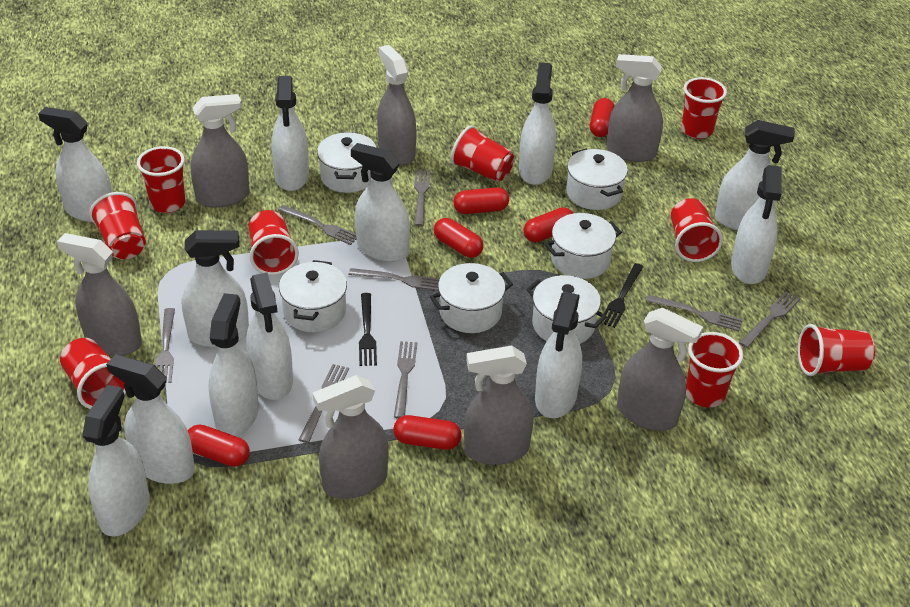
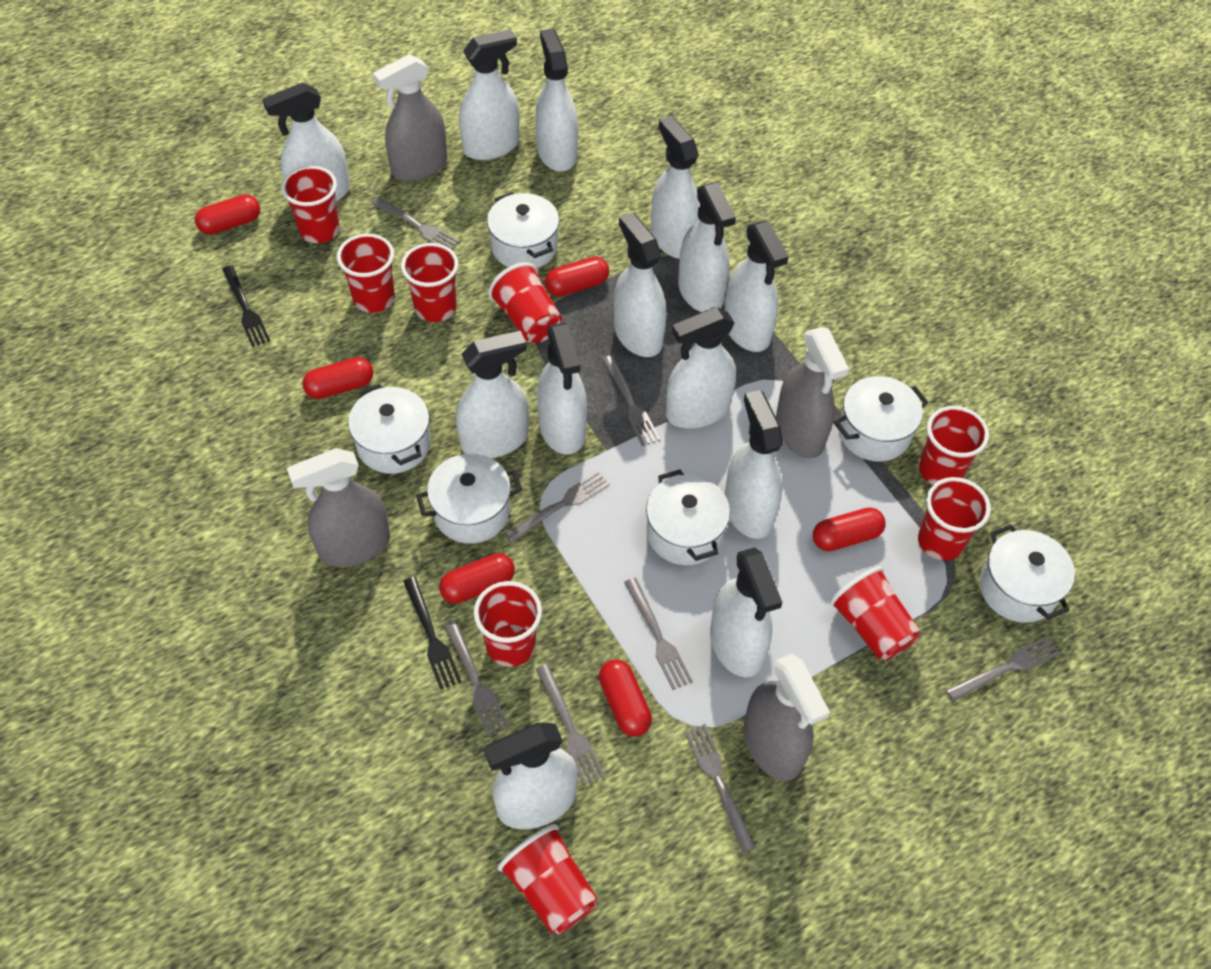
grey spray bottle: [57,233,142,355] [191,94,250,208] [313,375,388,499] [377,45,416,165] [464,346,533,465] [607,54,663,162] [617,308,703,431] = 7 -> [287,448,390,567] [373,54,447,181] [744,654,830,781] [776,327,849,458] = 4
white spray bottle: [38,107,112,222] [82,385,149,536] [106,354,195,484] [182,230,249,347] [209,293,259,436] [246,273,293,400] [271,76,309,191] [351,143,410,262] [519,62,556,185] [535,292,582,418] [715,120,795,230] [731,165,782,284] = 12 -> [262,82,350,202] [456,331,529,458] [459,29,519,160] [484,723,578,829] [535,28,578,172] [537,322,587,455] [614,212,666,357] [651,116,700,259] [666,307,736,428] [678,182,736,312] [710,547,782,678] [724,221,789,352] [725,390,783,539] = 13

